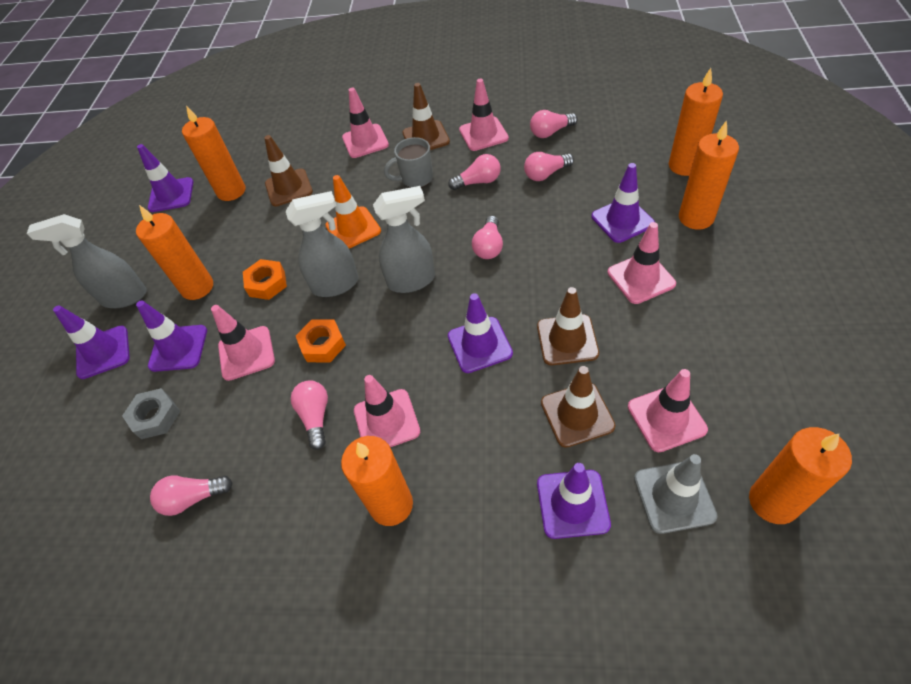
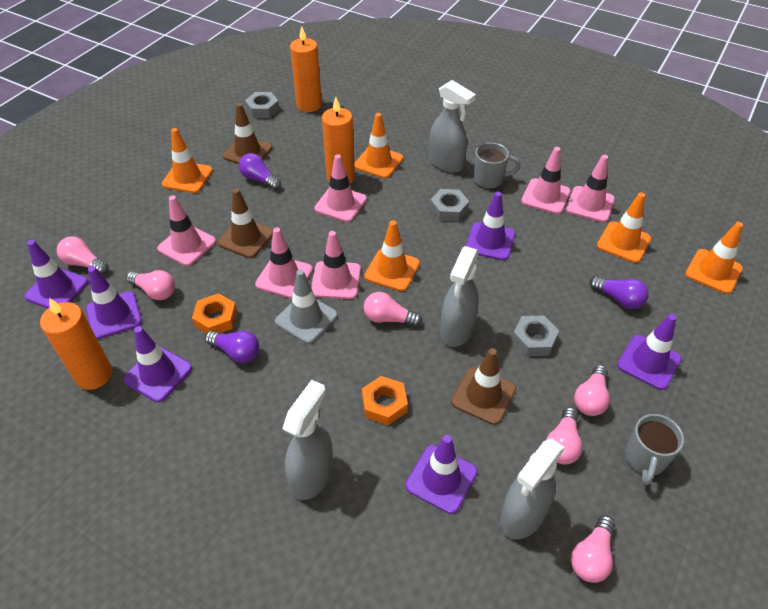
brown traffic cone: [264,135,313,207] [402,83,450,150] [537,287,599,365] [541,366,615,448] = 4 -> [218,188,273,258] [223,103,272,164] [451,348,516,425] = 3
grey mug: [384,137,433,188] = 1 -> [474,143,521,189] [625,414,684,485] = 2
grey nut: [122,388,180,439] = 1 -> [245,92,280,118] [430,189,469,221] [512,315,559,356] = 3
grey spray bottle: [27,214,147,308] [286,191,358,297] [373,186,435,293] = 3 -> [282,380,334,500] [429,80,476,173] [440,246,479,347] [500,439,565,539] = 4
orange candle: [136,205,213,300] [182,105,245,201] [341,436,413,526] [669,68,723,176] [679,120,739,230] [749,427,852,524] = 6 -> [40,298,112,390] [290,26,322,112] [322,97,355,184] = 3
orange traffic cone: [326,175,381,248] = 1 -> [162,128,213,193] [354,113,403,178] [364,220,420,291] [597,193,651,263] [685,222,743,294] = 5
purple light bulb: none = 0 -> [205,331,259,363] [239,153,281,190] [590,276,648,309] = 3

